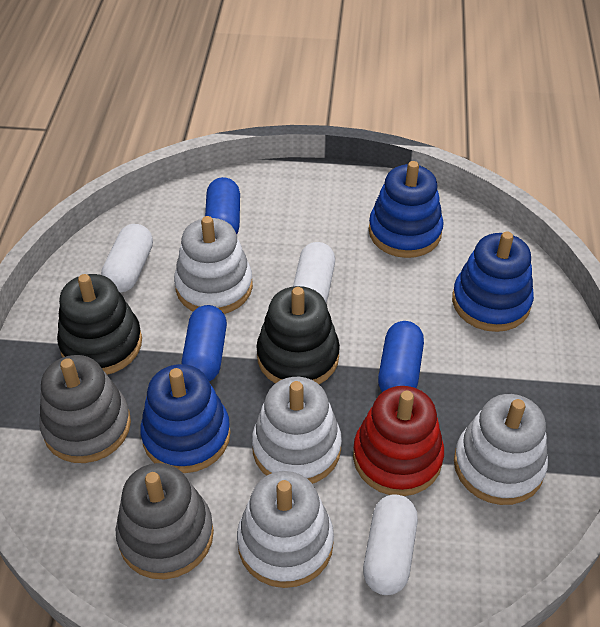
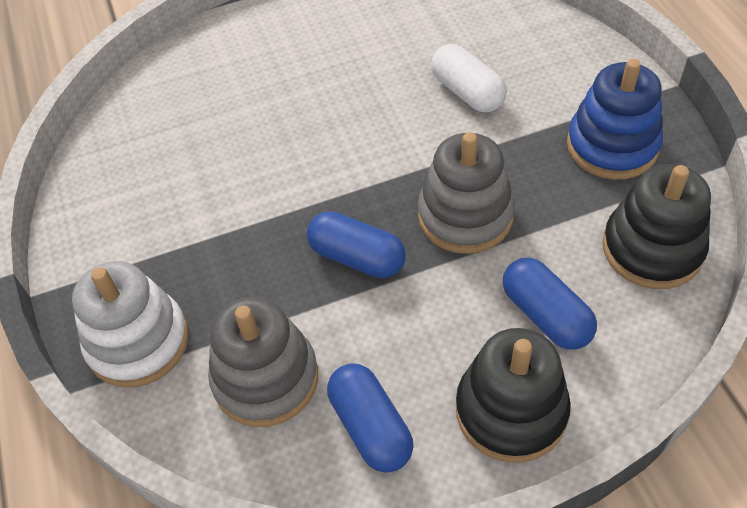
blue stacking toy: [140,364,231,473] [369,161,444,258] [452,232,534,332] = 3 -> [567,59,663,180] = 1
red stacking toy: [353,386,444,496] = 1 -> none = 0
white capsule: [101,224,153,292] [293,242,335,302] [363,494,418,595] = 3 -> [431,44,506,113] = 1
white stacking toy: [174,216,253,314] [237,471,334,588] [252,377,342,484] [454,394,548,505] = 4 -> [72,261,189,388] = 1

